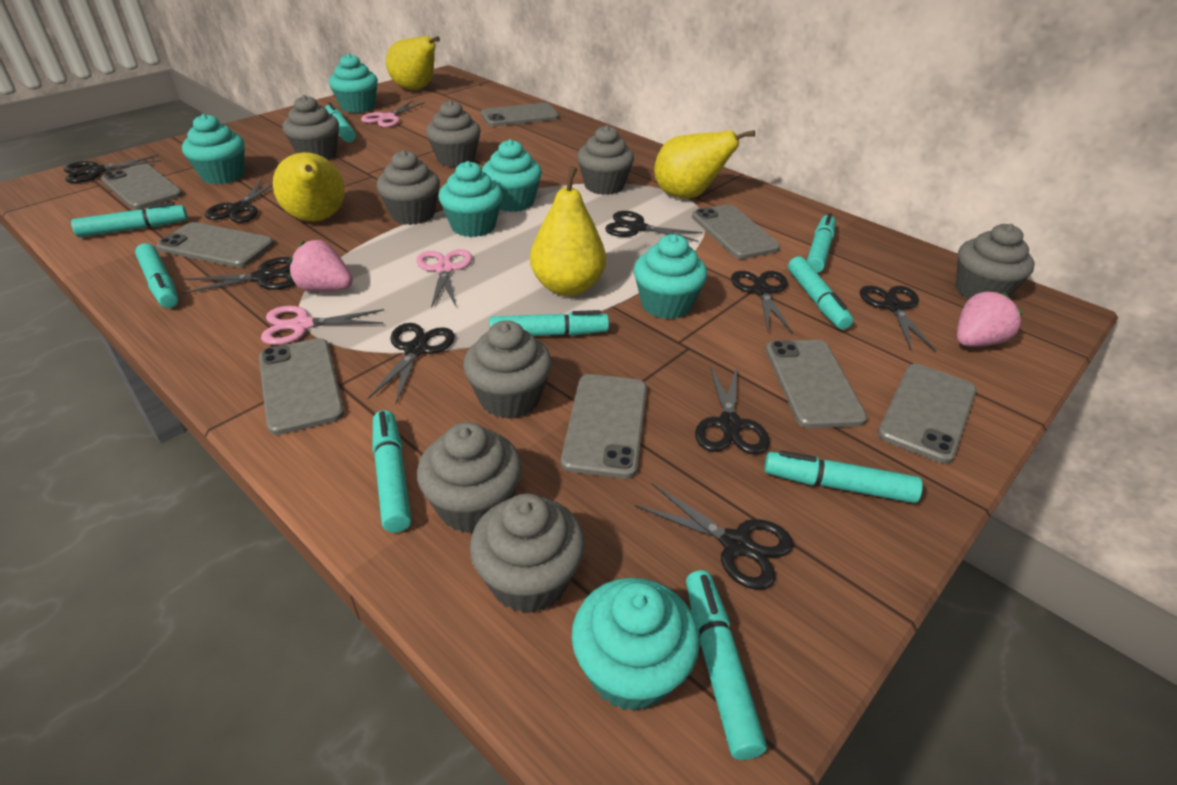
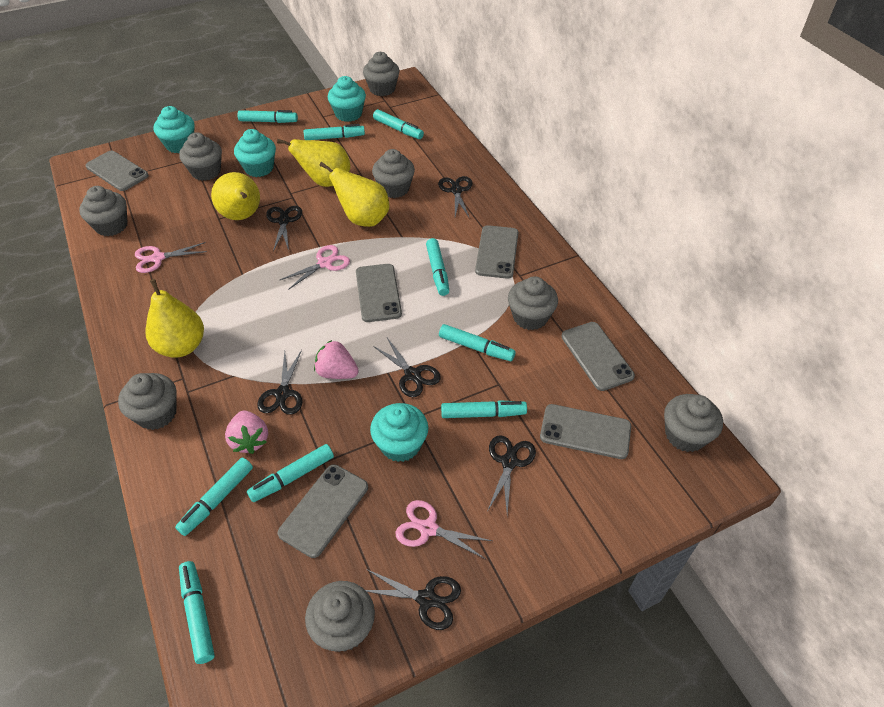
black scissors: [64,155,161,183] [182,257,295,294] [205,179,273,223] [368,323,455,404] [605,211,703,242] [635,483,793,590] [695,366,770,455] [731,271,793,334] [860,286,936,352] = 9 -> [257,350,302,415] [266,206,302,251] [366,569,461,630] [373,338,441,397] [438,176,473,219] [487,435,536,514] = 6
grey phone: [101,164,183,209] [157,222,274,268] [259,338,344,435] [481,103,559,126] [561,374,647,479] [692,204,780,259] [765,340,867,428] [878,364,977,464] = 8 -> [86,151,149,191] [278,464,368,558] [356,264,402,322] [475,225,518,279] [540,404,631,459] [561,322,635,391] = 6
turquoise cupcake: [182,114,245,185] [329,53,378,113] [438,161,503,237] [482,139,542,212] [572,578,700,712] [634,234,707,319] = 6 -> [153,106,195,153] [234,129,276,177] [328,76,366,122] [370,403,428,462] = 4

